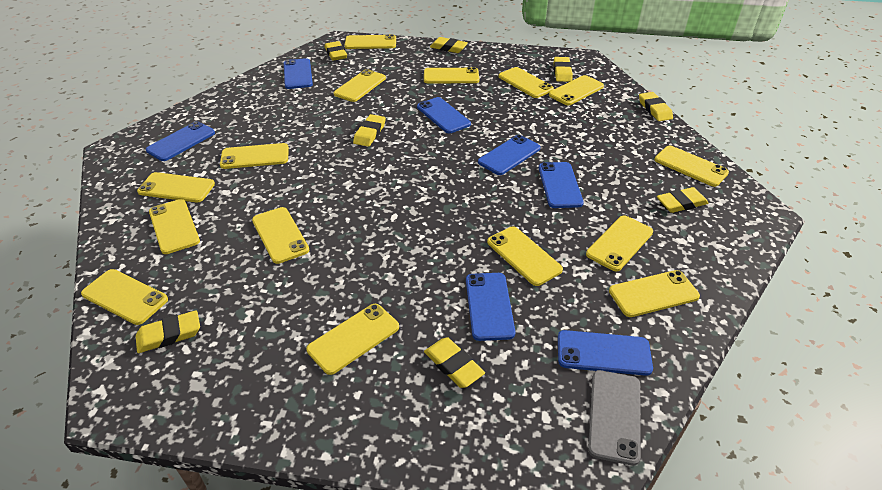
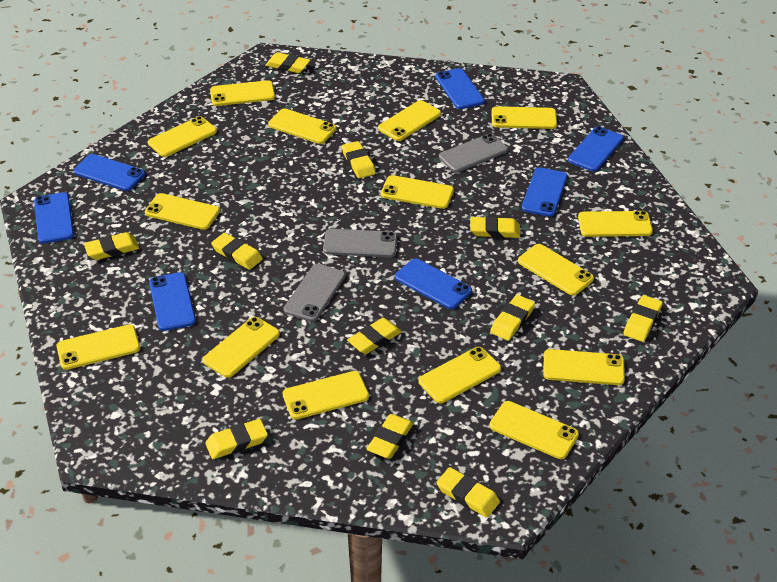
grey phone: [588,370,641,466] = 1 -> [284,264,346,322] [323,229,397,258] [439,133,508,172] = 3
yellow eraser: [136,310,200,353] [325,41,347,61] [353,114,386,147] [424,337,485,388] [430,37,468,53] [554,57,573,82] [639,92,673,121] [657,187,709,213] = 8 -> [84,232,139,260] [205,419,268,459] [211,233,263,270] [265,52,310,73] [342,141,376,178] [347,318,402,354] [366,414,414,459] [436,467,500,518] [470,216,520,238] [490,295,535,341] [624,295,663,342] = 11

